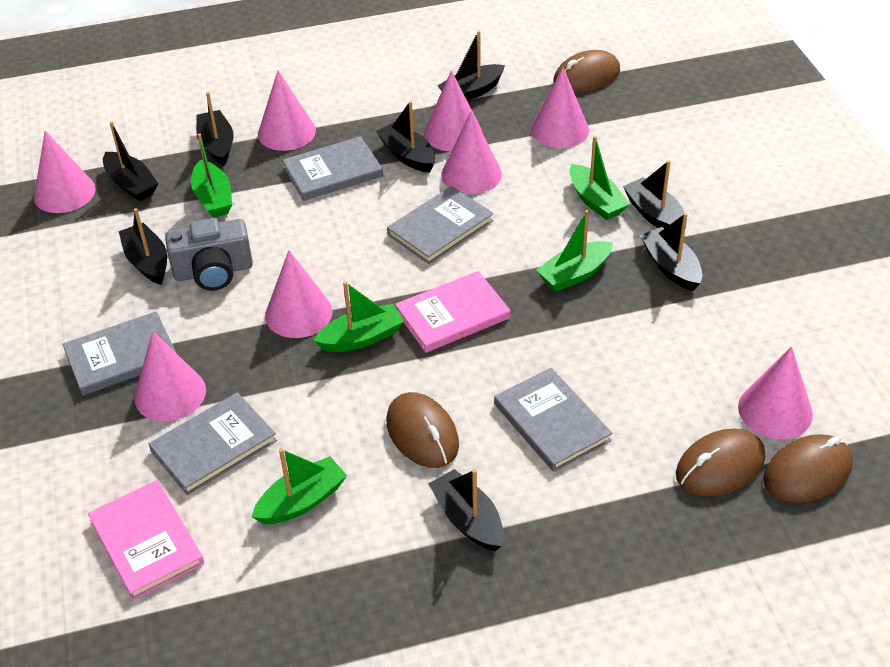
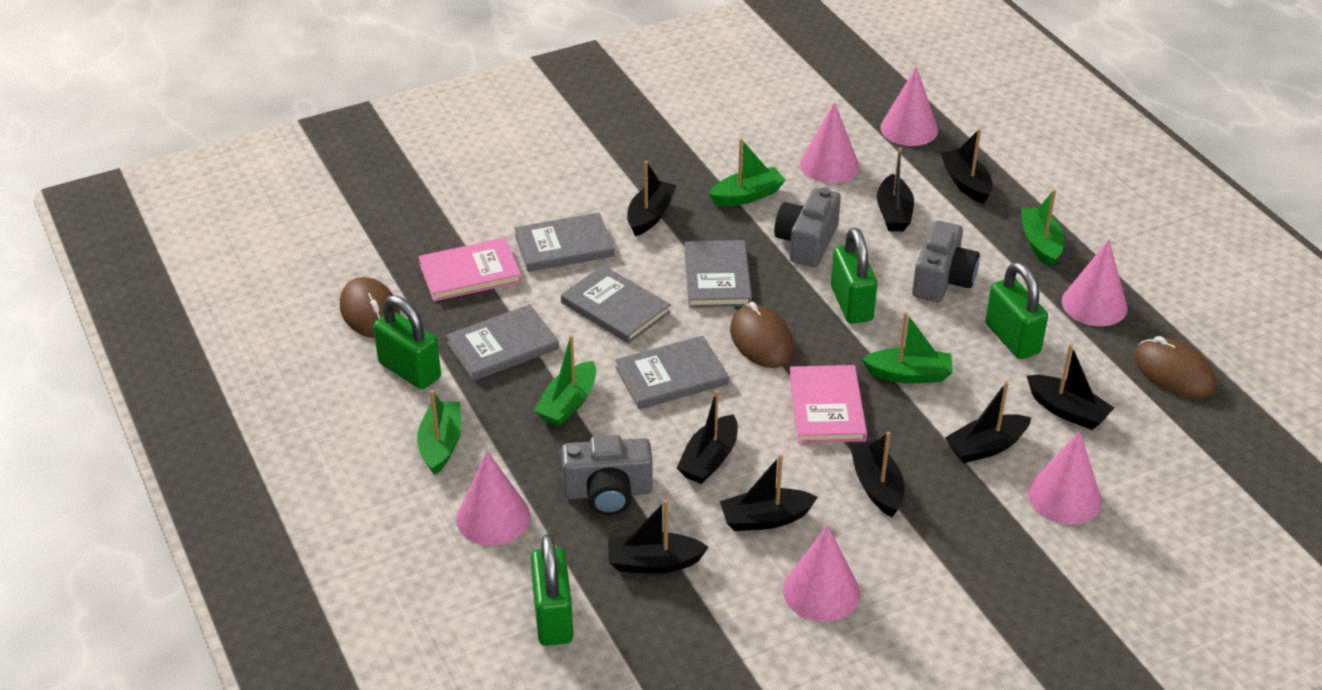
black boat: [103,121,158,201] [119,208,167,285] [196,92,234,166] [376,101,435,173] [428,469,504,551] [438,31,505,101] [623,160,687,228] [640,213,702,291] = 8 -> [608,500,709,574] [627,161,677,236] [677,390,738,484] [720,454,818,531] [850,432,904,517] [877,148,914,231] [940,129,993,204] [945,381,1031,463] [1027,344,1114,430] = 9
brown mouse: [387,392,459,468] [553,50,620,93] [676,429,765,496] [763,434,853,503] = 4 -> [340,277,400,338] [730,302,794,368] [1134,336,1216,398] = 3
green padlock: none = 0 -> [373,295,441,389] [531,534,573,646] [831,228,877,324] [985,262,1048,359] = 4
grey camera: [165,218,253,291] = 1 -> [561,435,653,515] [774,187,841,267] [912,221,980,302] = 3
pink cone: [34,131,96,213] [134,331,206,422] [258,71,316,151] [265,250,333,338] [424,70,482,152] [442,111,502,194] [531,67,589,148] [738,346,813,439] = 8 -> [456,451,530,546] [783,525,860,622] [800,102,859,183] [880,66,938,146] [1028,431,1102,524] [1062,240,1128,326] = 6

